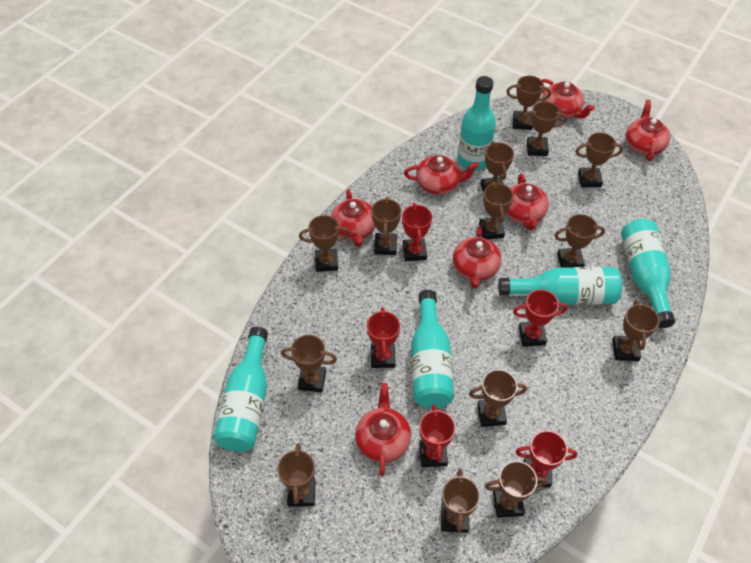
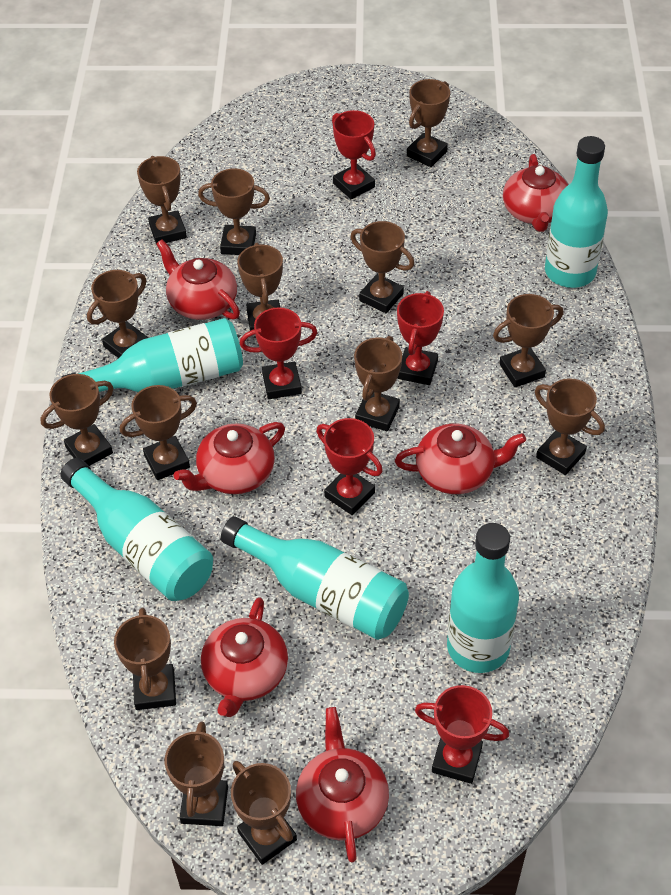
red teapot: [331,189,375,247] [355,383,411,476] [404,155,479,194] [453,226,501,288] [506,174,549,231] [542,79,595,118] [625,100,670,161] = 7 -> [156,240,240,320] [174,422,285,494] [201,597,288,717] [296,707,389,863] [395,423,526,494] [503,154,568,232] = 6

